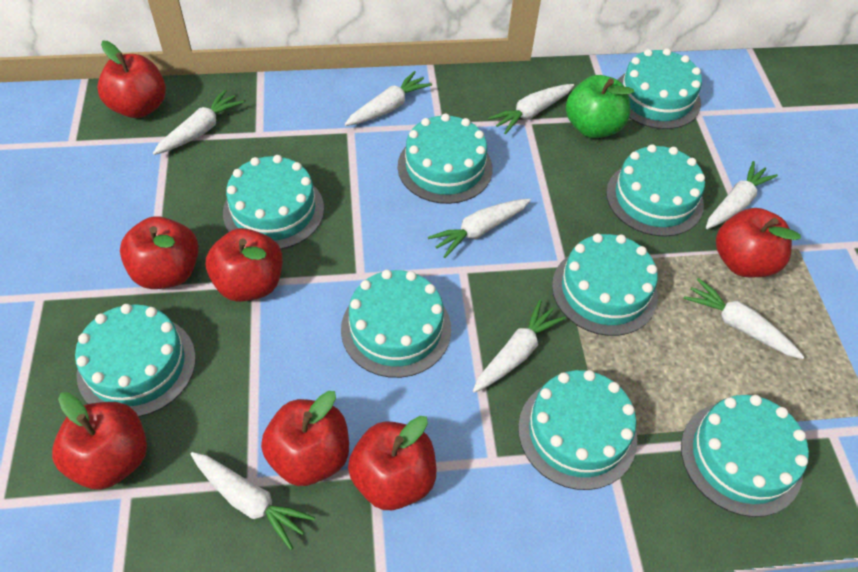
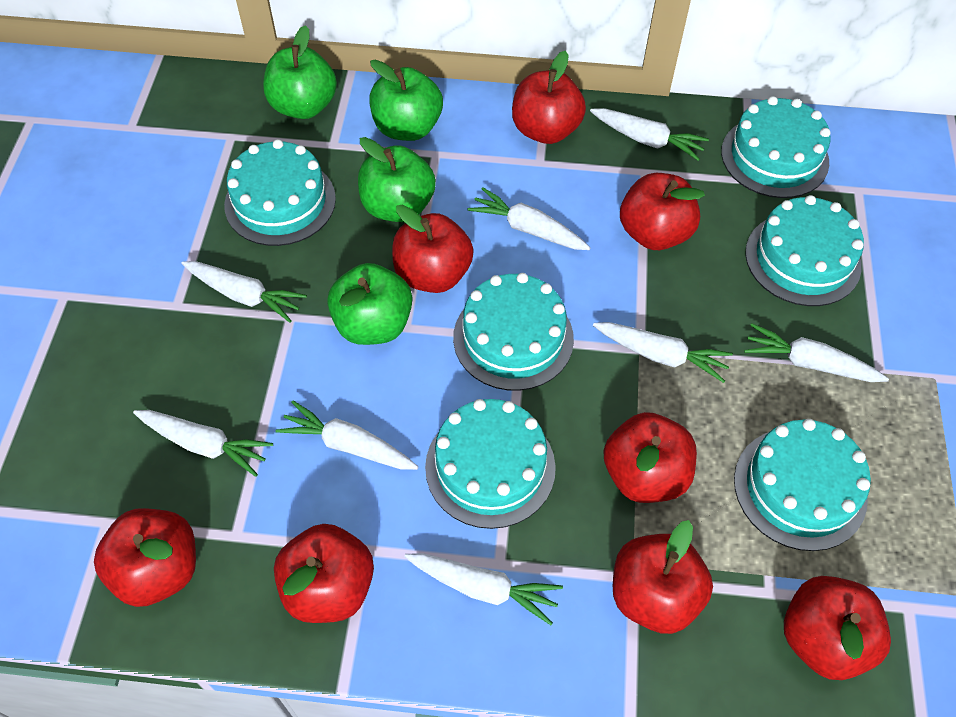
green apple: [566,75,634,138] = 1 -> [263,25,337,119] [327,263,412,345] [358,137,436,222] [369,59,443,141] = 4
red apple: [52,392,147,490] [97,41,166,118] [120,216,199,289] [206,228,283,302] [261,391,349,486] [348,416,436,510] [716,208,801,277] = 7 -> [94,508,196,607] [274,524,374,623] [392,205,474,293] [512,51,586,144] [603,412,697,503] [613,520,713,634] [620,173,705,250] [784,576,891,680] = 8
turquoise cake: [75,304,196,417] [223,155,324,249] [341,270,451,378] [398,114,493,204] [518,370,637,490] [552,234,658,336] [606,144,705,237] [618,48,702,129] [681,395,809,517] = 9 -> [224,139,336,246] [425,399,556,529] [453,273,574,391] [721,96,831,198] [734,419,871,551] [745,195,864,306] = 6

